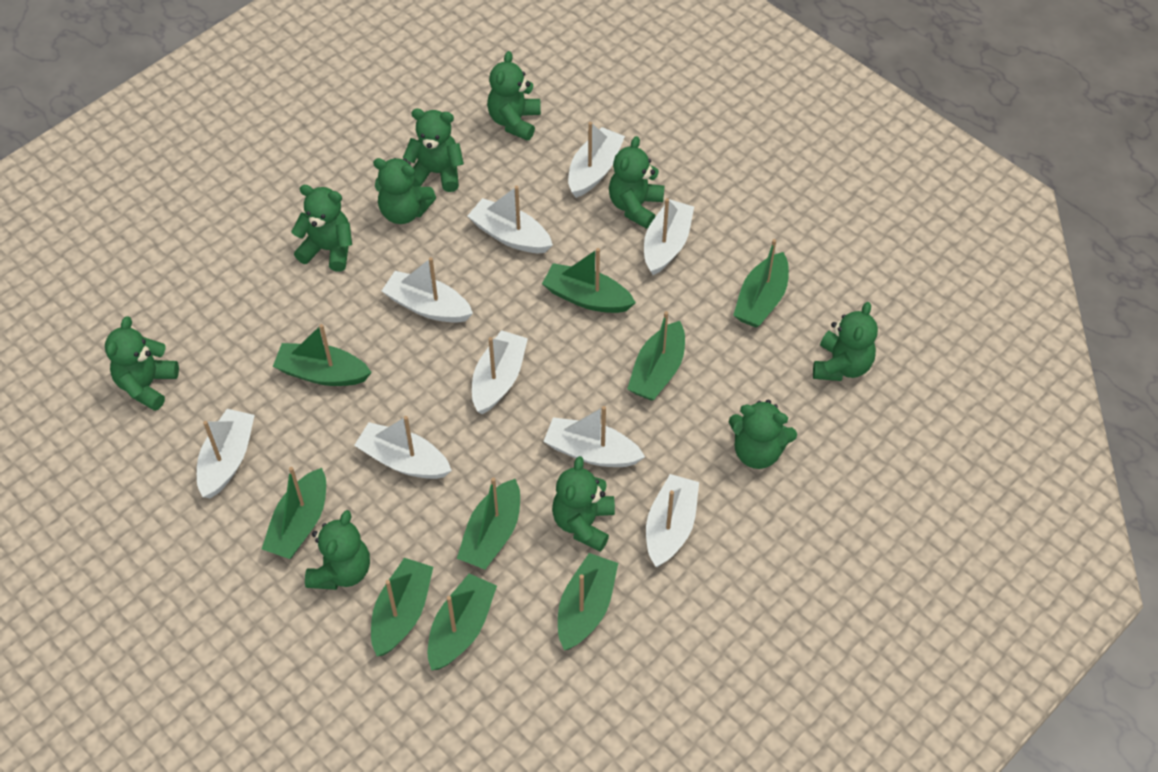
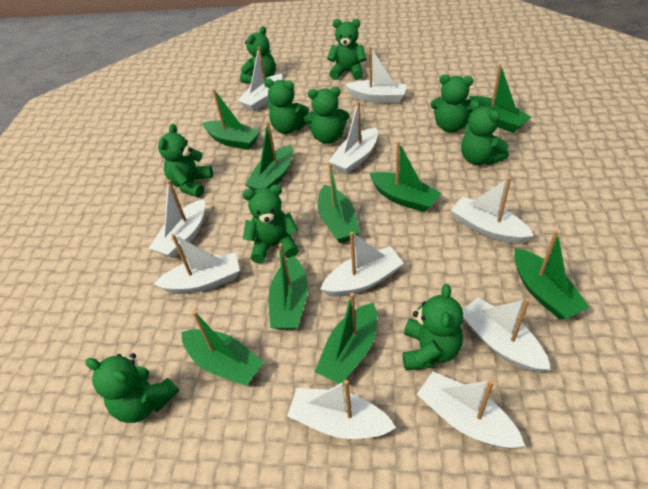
white boat: [197,409,255,499] [354,416,452,479] [382,257,473,323] [468,186,553,253] [472,330,528,414] [543,406,645,467] [568,122,625,198] [644,198,694,275] [646,474,699,567] = 9 -> [149,180,205,258] [154,234,240,294] [237,47,282,112] [287,380,396,439] [320,232,404,297] [328,101,378,174] [345,46,407,103] [417,372,525,448] [451,177,534,244] [463,298,551,372] = 10

